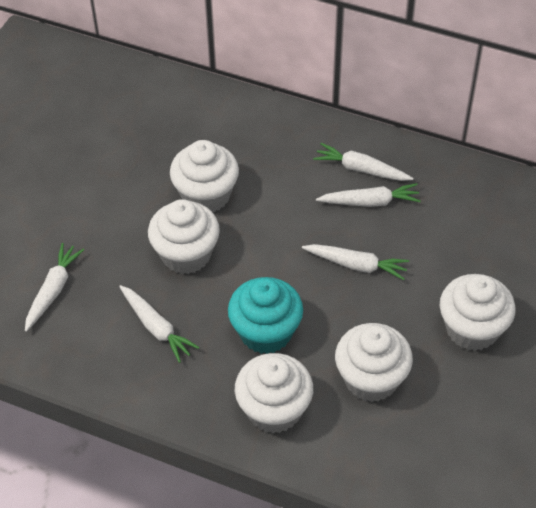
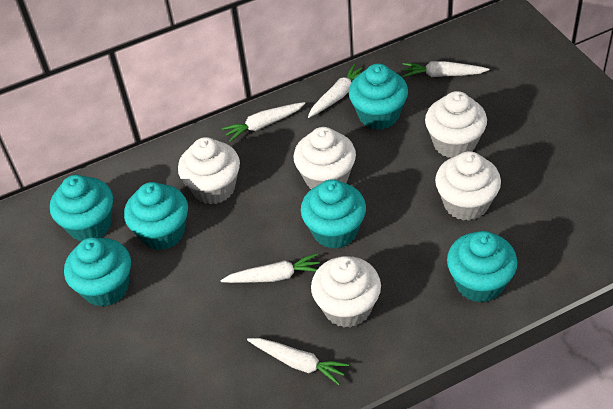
turquoise cupcake: [228,277,303,354] = 1 -> [50,175,113,241] [64,237,131,307] [124,182,188,250] [301,179,366,249] [349,64,408,130] [447,231,517,303] = 6

